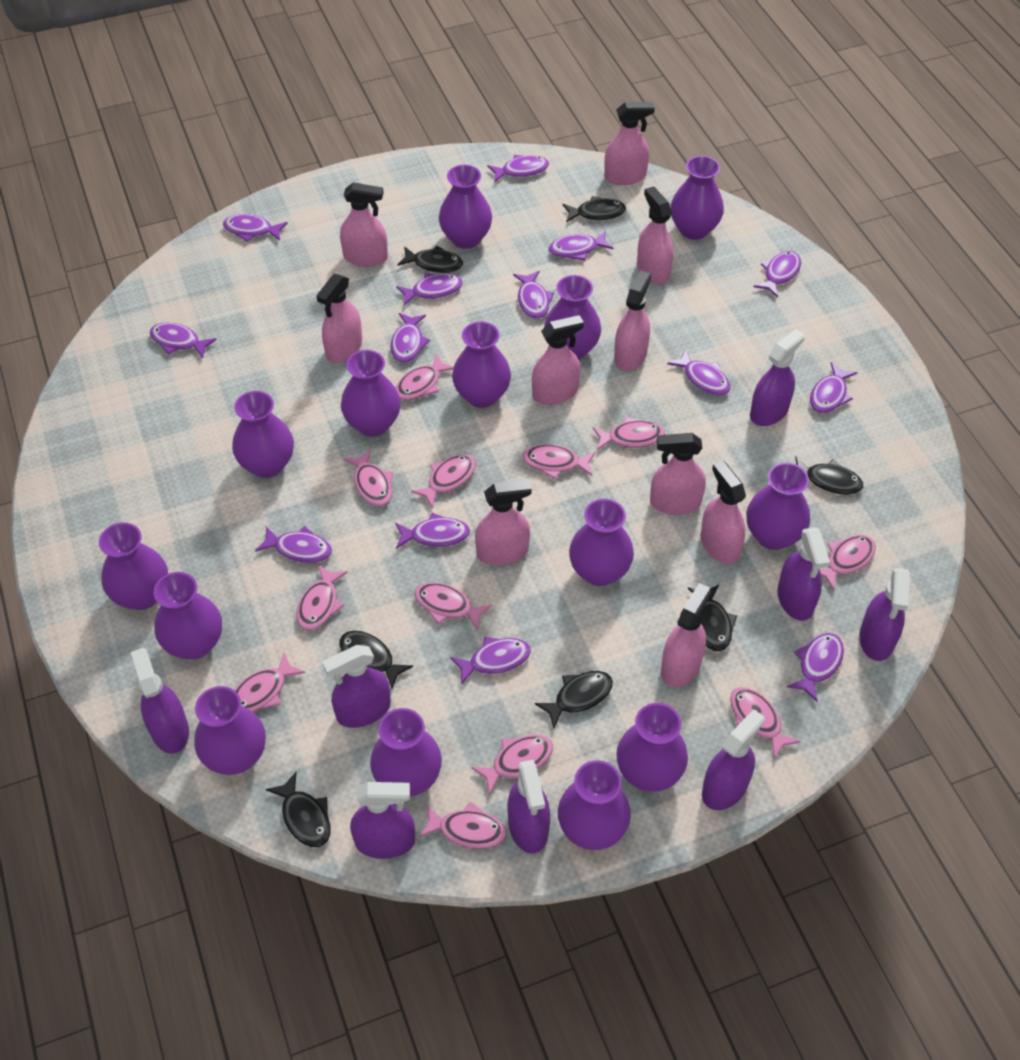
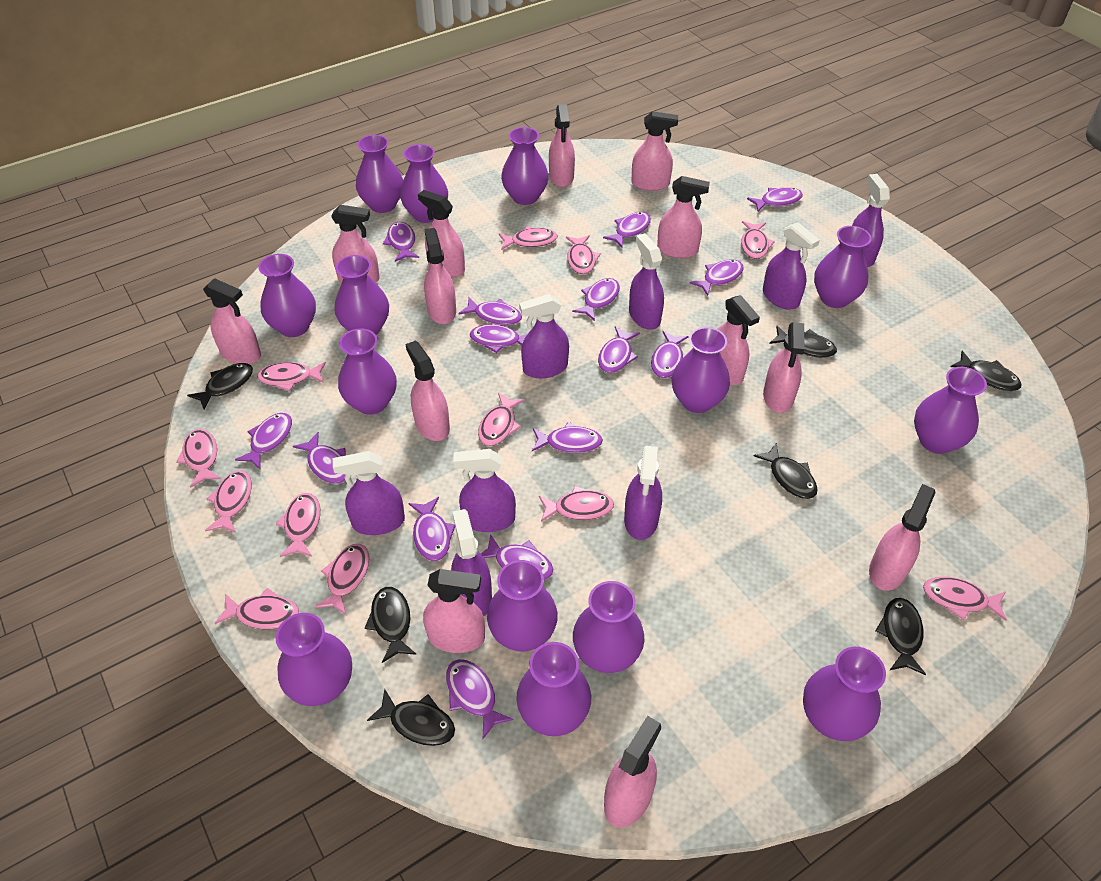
pink spray bottle: [316,274,362,363] [340,182,388,267] [475,480,532,565] [532,315,584,405] [604,102,655,185] [614,270,651,371] [637,186,674,284] [650,433,706,515] [661,583,711,688] [701,461,746,564] = 10 -> [203,278,261,364] [331,205,380,283] [406,341,450,441] [418,190,465,277] [423,569,485,653] [424,228,456,324] [549,104,575,187] [604,716,661,827] [631,111,678,191] [657,176,710,258] [717,295,760,385] [763,322,804,413] [869,484,936,591] = 13
purple fish: [150,322,217,358] [223,214,287,242] [255,526,332,563] [390,313,430,363] [395,513,470,549] [396,273,463,306] [450,637,531,685] [487,155,549,183] [513,271,554,319] [549,231,614,261] [667,349,730,395] [754,251,801,298] [787,633,844,702] [810,362,857,413] = 14 -> [235,413,292,470] [293,432,346,484] [383,222,419,262] [408,497,455,561] [446,659,514,739] [458,298,522,325] [470,325,527,353] [481,534,553,580] [532,422,603,453] [572,278,620,321] [598,326,640,373] [603,212,651,247] [651,331,689,378] [690,259,744,296] [747,187,803,212] = 15

